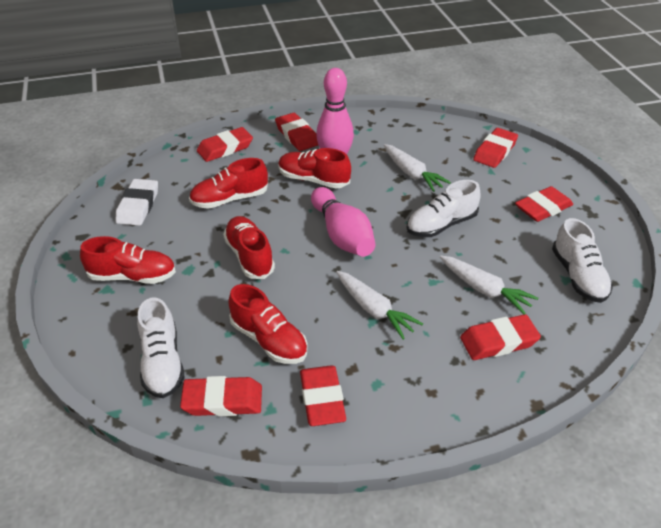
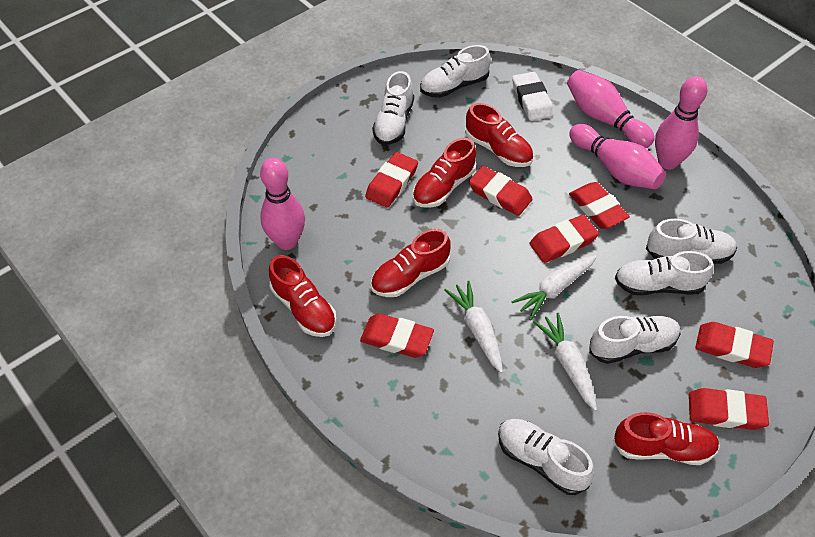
pink bowling pin: [311,187,375,257] [316,68,354,154] = 2 -> [260,158,305,250] [567,70,655,148] [569,124,666,189] [655,76,707,169] = 4
white shoe: [137,298,185,398] [406,180,481,237] [552,218,613,303] = 3 -> [372,71,414,145] [420,45,491,98] [498,419,594,495] [589,316,680,364] [615,251,713,295] [646,219,737,264] = 6

